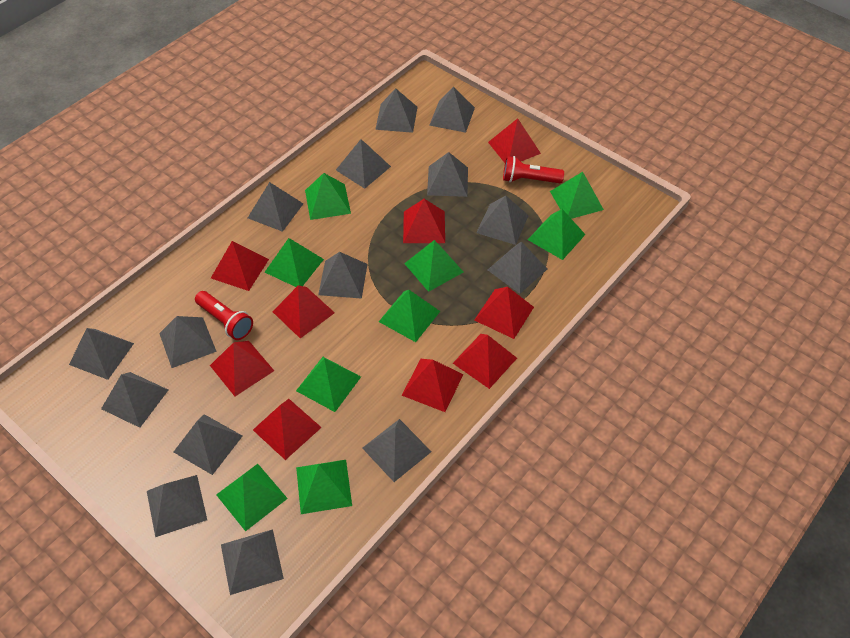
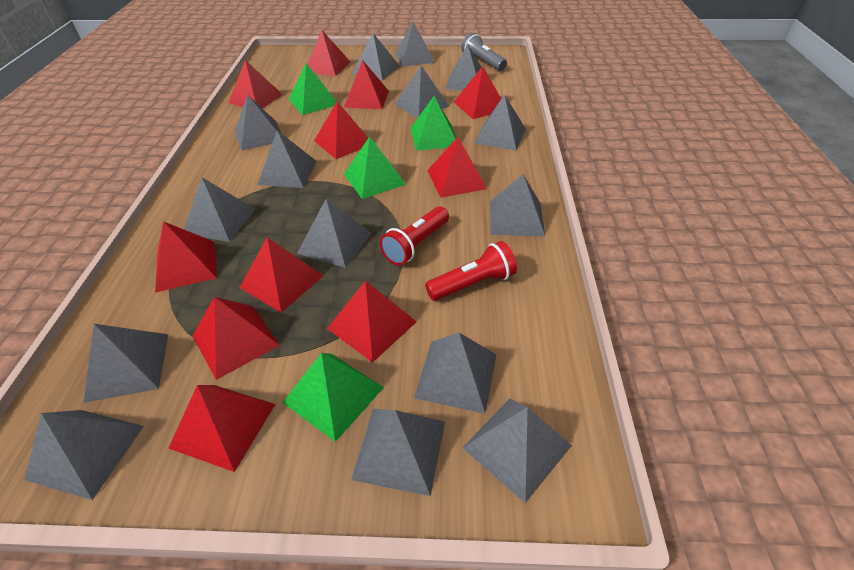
green pyramid: [216,464,288,531] [265,238,324,287] [296,357,361,412] [296,460,352,514] [305,173,351,220] [379,290,440,342] [404,240,463,292] [528,209,586,260] [550,172,604,219] = 9 -> [282,353,384,442] [288,63,337,115] [344,137,406,199] [410,96,456,151] = 4
grey flashlight: none = 0 -> [461,33,507,71] = 1
red pyramid: [210,341,274,396] [211,241,269,291] [253,399,322,460] [272,285,335,339] [401,359,463,412] [403,199,445,243] [453,334,517,389] [474,287,534,339] [488,118,541,163] = 9 -> [155,221,217,293] [168,385,276,472] [193,297,280,380] [228,60,283,108] [239,237,323,313] [308,30,350,76] [314,101,368,159] [327,281,417,363] [344,60,389,109] [427,137,487,198] [454,66,501,119] = 11

